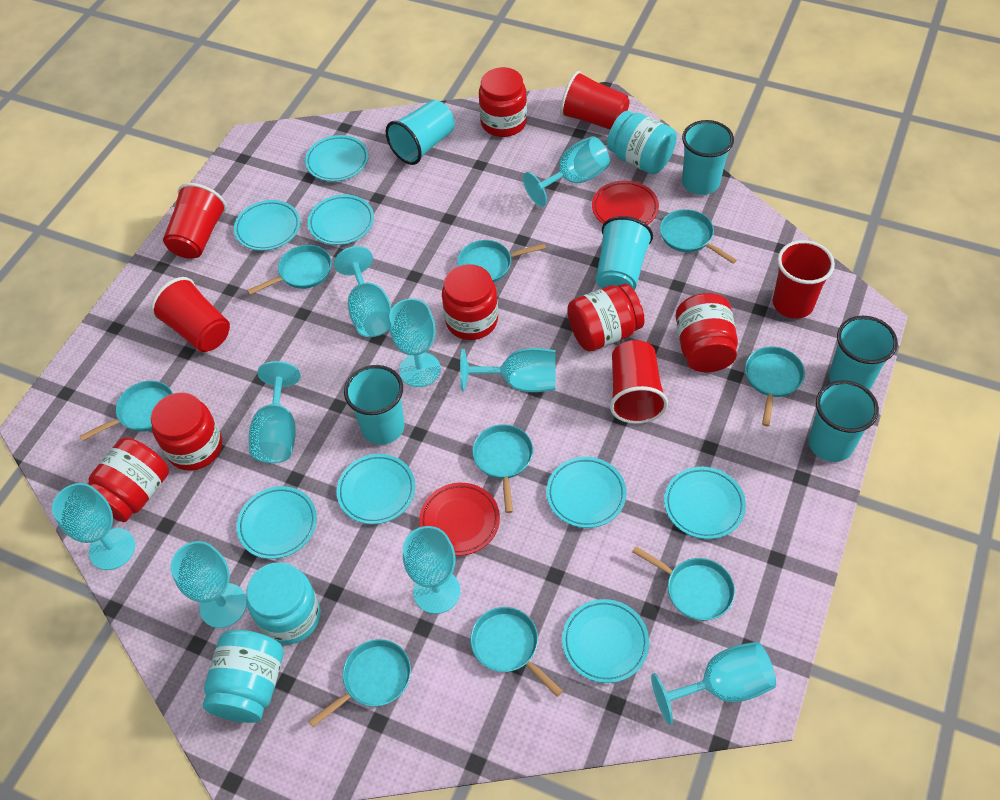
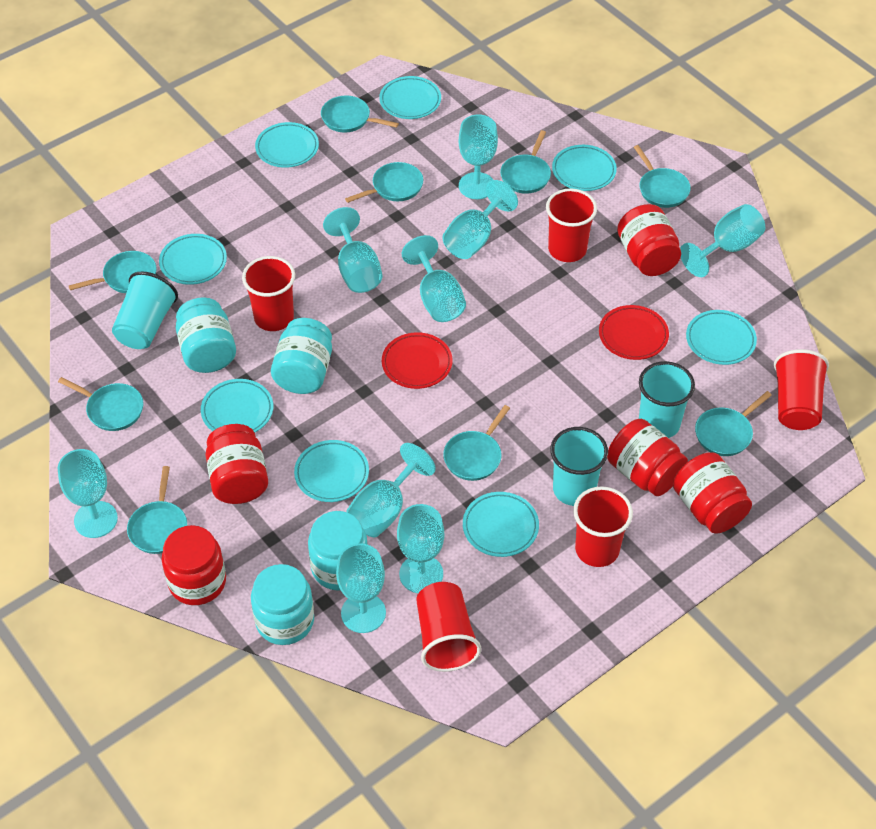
red jar: [88,438,169,522] [151,393,222,471] [442,264,498,340] [479,67,527,137] [567,284,645,351] [676,293,738,372] = 6 -> [162,525,226,605] [205,424,268,504] [607,419,688,496] [617,204,681,276] [673,452,752,534] = 5
turquoise cup: [344,365,405,445] [386,100,455,165] [596,216,653,290] [682,120,734,195] [808,380,879,462] [829,316,898,390] = 6 -> [112,271,178,349] [550,427,608,506] [639,361,695,438] = 3
turquoise jar: [203,630,284,723] [246,562,321,645] [607,111,677,174] = 3 -> [176,297,236,373] [251,564,314,645] [271,318,332,394] [308,511,368,591] = 4

